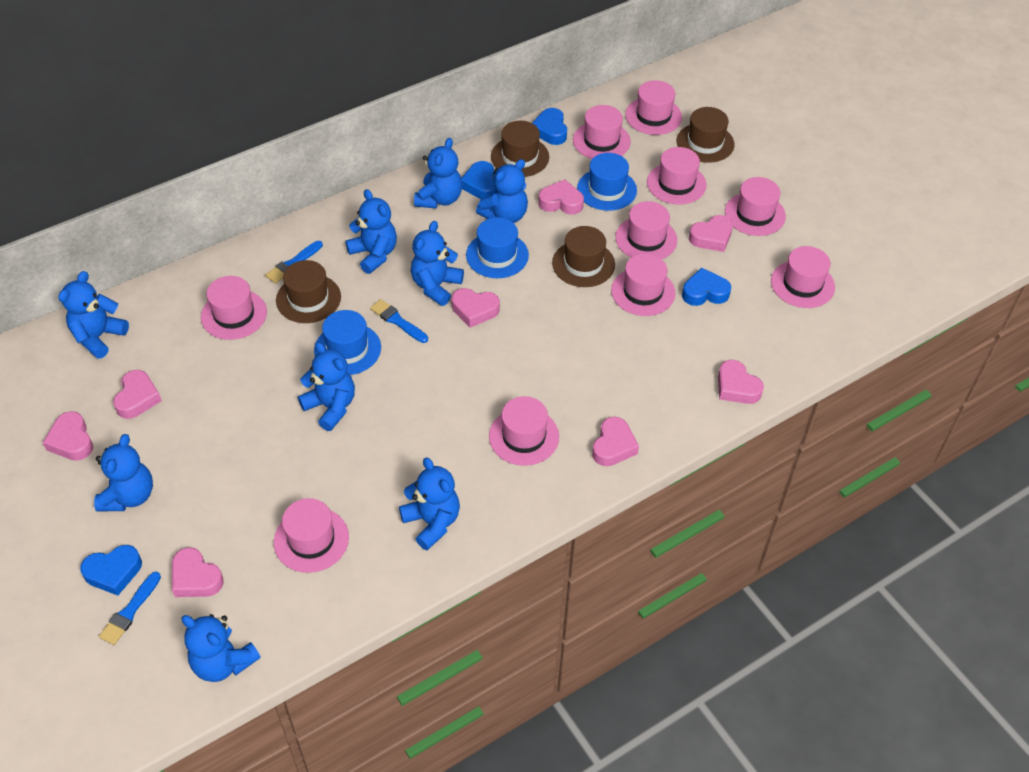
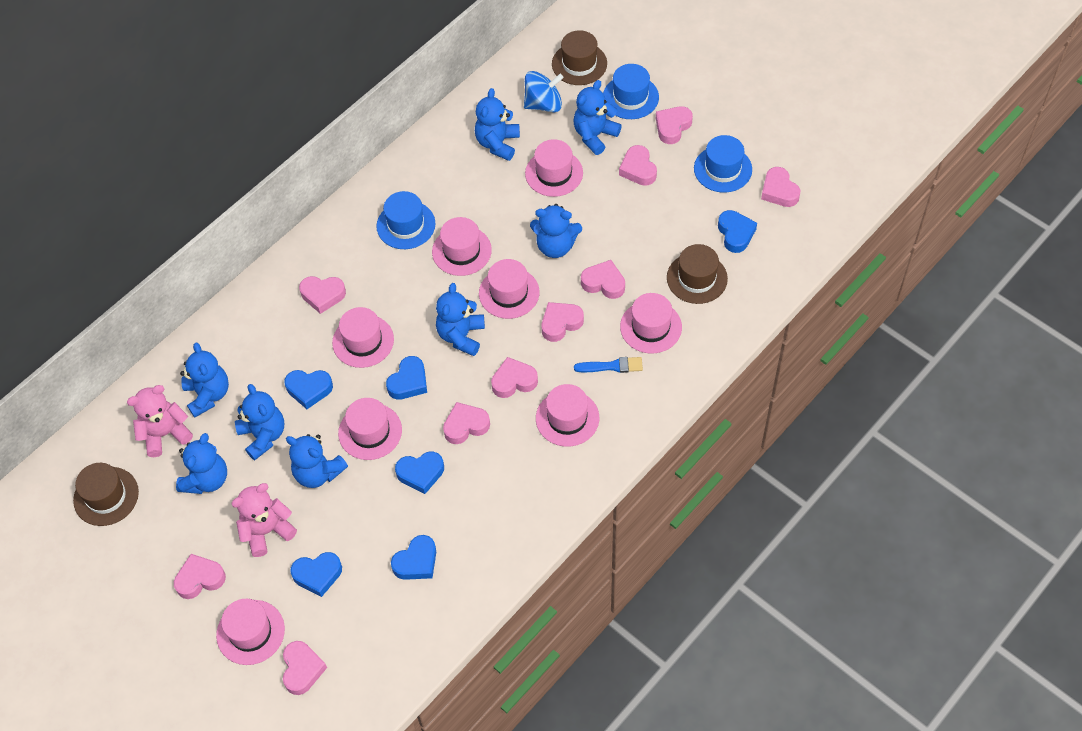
blue brush: [99,571,161,645] [265,241,323,284] [370,299,428,343] = 3 -> [574,357,643,373] = 1
blue heart: [80,545,142,596] [461,161,497,199] [532,108,567,145] [682,268,731,306] = 4 -> [284,370,333,409] [290,552,342,597] [386,356,427,400] [391,535,436,580] [395,452,444,494] [718,210,757,253] = 6
blue spinning top: none = 0 -> [524,71,564,112] = 1
blue teddy bear: [58,271,129,359] [94,434,153,512] [181,614,261,682] [298,342,355,431] [346,189,397,274] [399,457,460,550] [411,221,464,306] [414,138,462,208] [476,159,528,223] = 9 -> [176,433,227,494] [180,342,229,418] [235,384,284,460] [286,434,348,488] [436,283,485,356] [475,88,520,161] [530,204,582,258] [573,80,622,155] = 8
brown hat: [276,260,341,323] [491,121,549,177] [552,226,615,287] [677,107,735,163] = 4 -> [73,463,139,526] [552,30,607,85] [667,244,728,304] = 3
pink hat: [201,276,267,340] [274,498,349,573] [489,396,559,466] [573,105,631,159] [611,254,675,316] [615,201,677,259] [625,80,682,135] [647,147,707,205] [725,177,786,236] [771,246,835,308] = 10 -> [216,599,285,665] [332,307,394,368] [338,398,402,460] [432,217,492,276] [479,259,540,319] [525,139,583,197] [536,384,599,447] [620,293,682,354] = 8
pink heart: [43,411,93,461] [113,370,162,419] [172,547,224,597] [452,288,500,328] [538,179,584,215] [592,417,639,466] [689,215,733,252] [718,360,764,404] = 8 -> [174,554,226,599] [283,641,327,695] [299,276,346,314] [443,402,490,444] [491,357,538,398] [542,302,584,342] [581,260,625,299] [619,145,657,186] [656,106,693,144] [761,167,800,207] = 10
pink teddy bear: none = 0 -> [127,385,193,457] [231,483,297,557] = 2

